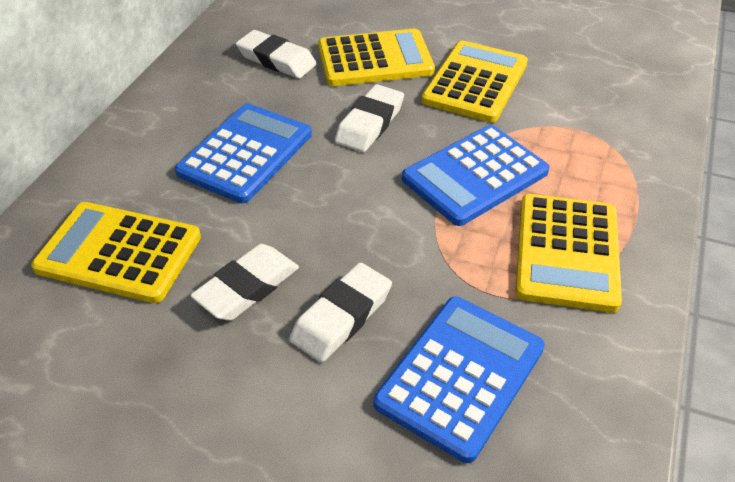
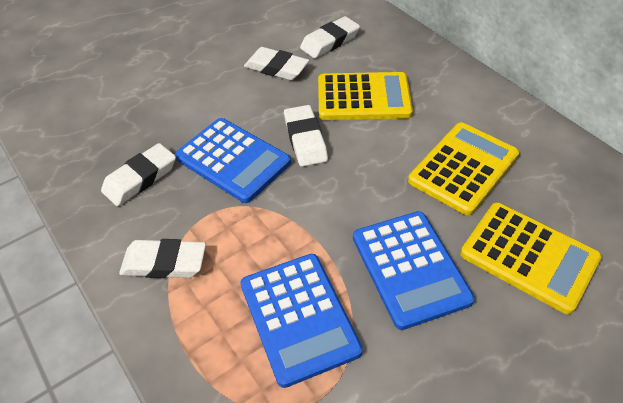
white eraser: [190,244,299,321] [236,30,317,78] [290,263,392,362] [335,84,404,152] = 4 -> [101,143,176,206] [119,239,206,278] [244,47,309,80] [284,105,328,167] [300,16,360,58] = 5
yellow calculator: [31,202,201,303] [318,29,435,86] [421,41,528,122] [515,194,622,312] = 4 -> [318,72,413,120] [408,122,519,215] [460,203,602,314] = 3

